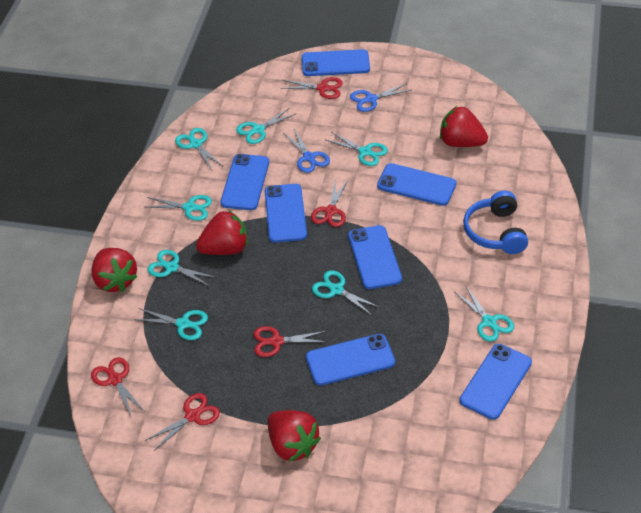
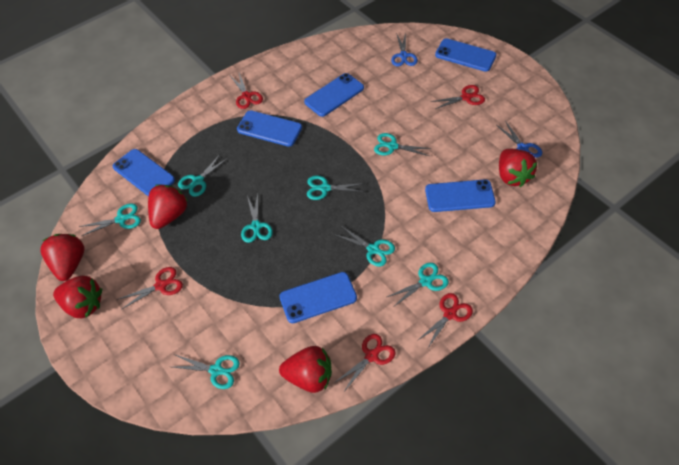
blue headphones: [463,191,528,254] = 1 -> none = 0
blue phone: [221,154,269,210] [265,184,307,243] [302,49,370,76] [306,334,395,386] [348,225,402,289] [377,163,456,206] [460,344,532,420] = 7 -> [113,149,175,197] [237,110,302,147] [279,272,357,323] [304,73,364,117] [425,179,496,212] [435,38,496,72] = 6
red strawberry: [91,248,137,292] [196,210,248,255] [268,410,321,462] [440,106,488,147] = 4 -> [40,234,85,281] [53,276,102,318] [148,184,188,229] [279,346,332,393] [499,149,537,187] = 5

